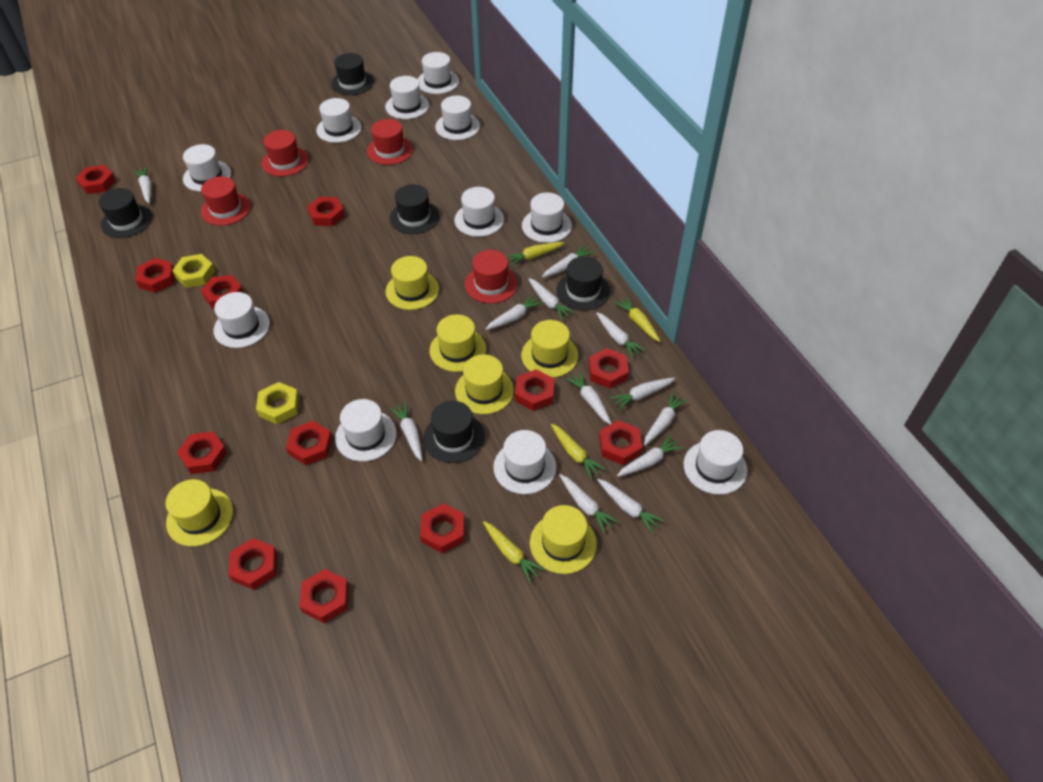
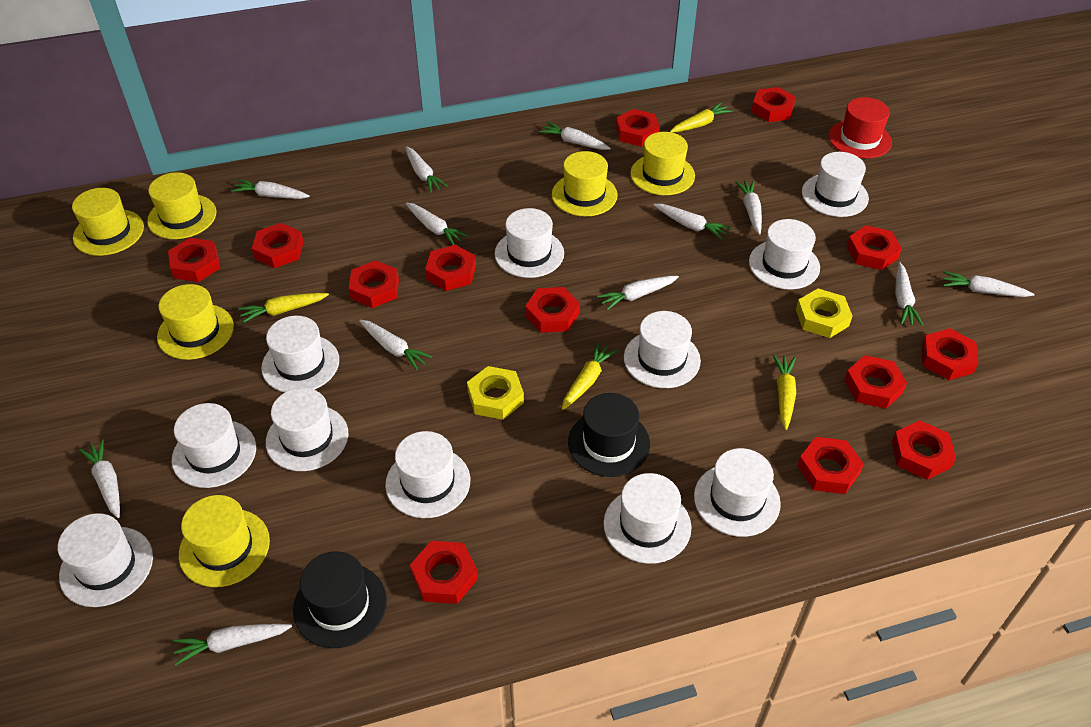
black hat: [99,188,152,238] [331,53,374,95] [390,184,439,234] [423,401,485,463] [556,256,610,311] = 5 -> [293,551,387,648] [568,393,650,477] = 2
red hat: [201,176,251,226] [262,130,309,176] [367,119,413,165] [465,250,518,304] = 4 -> [828,97,892,158] = 1
red nut: [76,165,116,194] [135,258,175,293] [177,431,227,474] [201,275,244,309] [228,538,277,590] [286,421,332,465] [299,569,349,623] [307,197,345,226] [420,503,465,553] [515,369,554,411] [589,348,629,389] [599,420,643,465] = 12 -> [168,238,220,282] [252,223,304,268] [348,260,399,308] [410,541,478,604] [425,245,476,291] [525,287,580,333] [616,109,660,147] [752,87,796,122] [797,437,864,494] [844,355,907,409] [846,225,902,270] [892,420,956,480] [921,329,978,380] = 13

